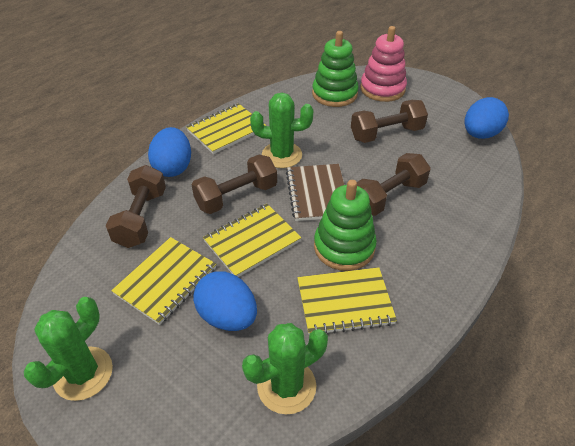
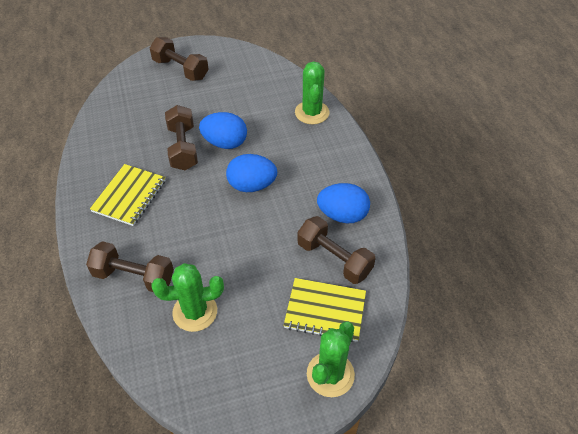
brown notebook: [286,164,344,221] = 1 -> none = 0
green stacking toy: [312,31,359,107] [314,180,377,271] = 2 -> none = 0
pink stacking toy: [360,26,407,102] = 1 -> none = 0
yellow notebook: [111,237,216,325] [186,103,266,154] [203,204,301,277] [297,267,397,335] = 4 -> [90,164,166,226] [283,278,366,342] = 2

